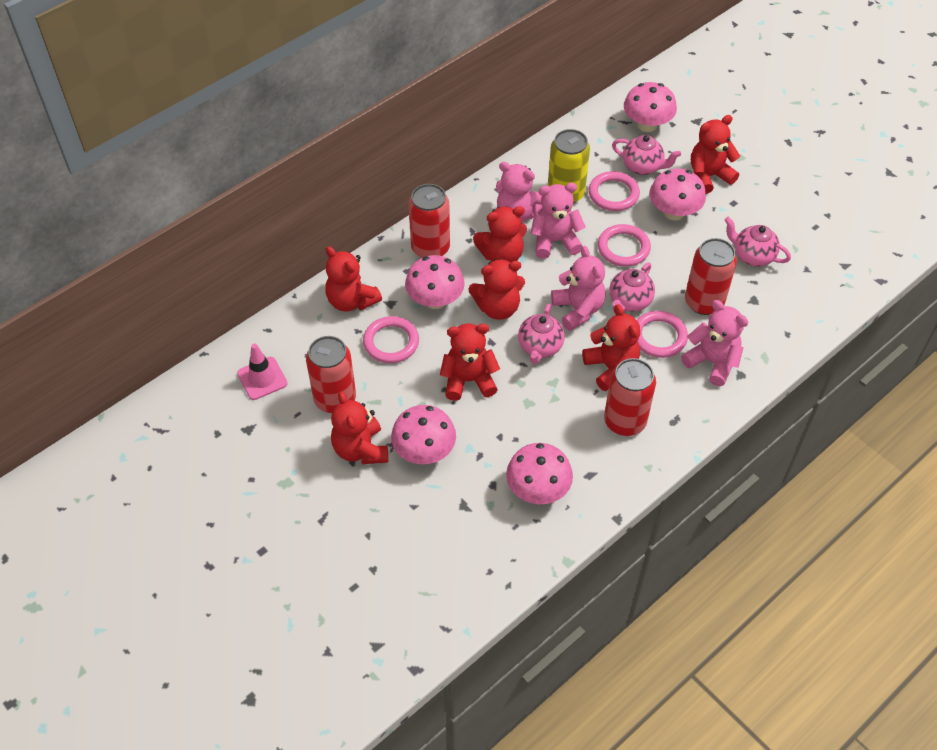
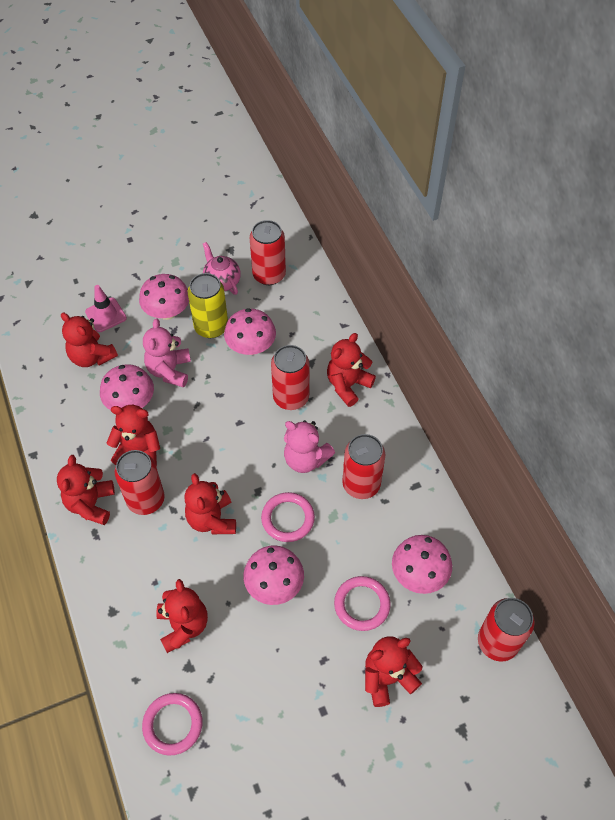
pink ring: [363,316,419,363] [589,171,640,211] [598,224,651,267] [637,311,688,358] = 4 -> [142,693,203,756] [261,492,315,542] [334,576,391,631] = 3
pink teapot: [518,303,565,364] [609,262,655,313] [612,135,681,175] [724,217,791,266] = 4 -> [203,242,241,295] = 1
pink teddy bear: [496,162,542,222] [530,183,586,259] [551,246,605,331] [681,300,748,386] = 4 -> [143,318,191,387] [284,420,335,473] = 2
red can: [306,336,356,413] [408,184,450,258] [604,358,656,436] [685,238,737,315] = 4 -> [115,450,165,515] [250,220,286,285] [271,345,309,410] [342,434,385,499] [478,598,534,662] = 5

